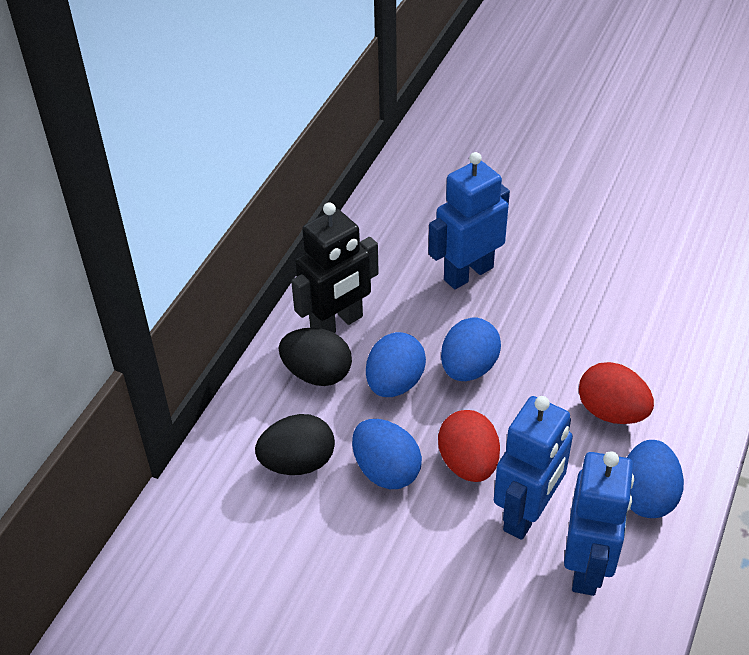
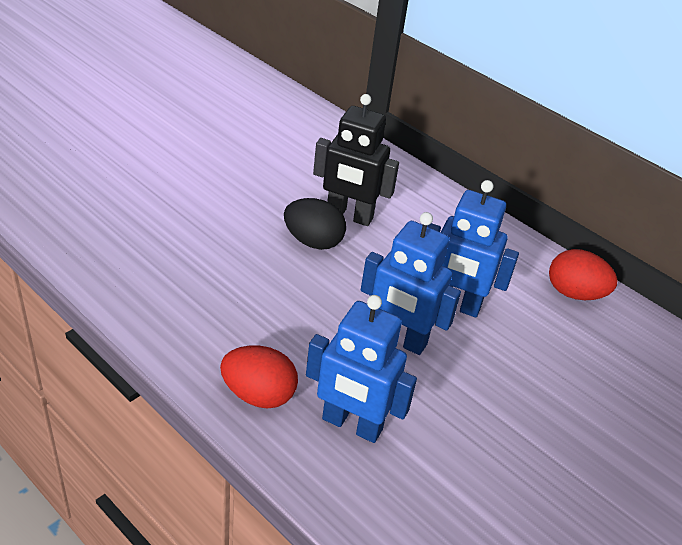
black egg: [255,414,335,475] [279,328,352,386] = 2 -> [284,198,346,250] = 1
blue egg: [352,419,422,489] [366,332,426,397] [441,318,501,381] [627,440,684,518] = 4 -> none = 0

